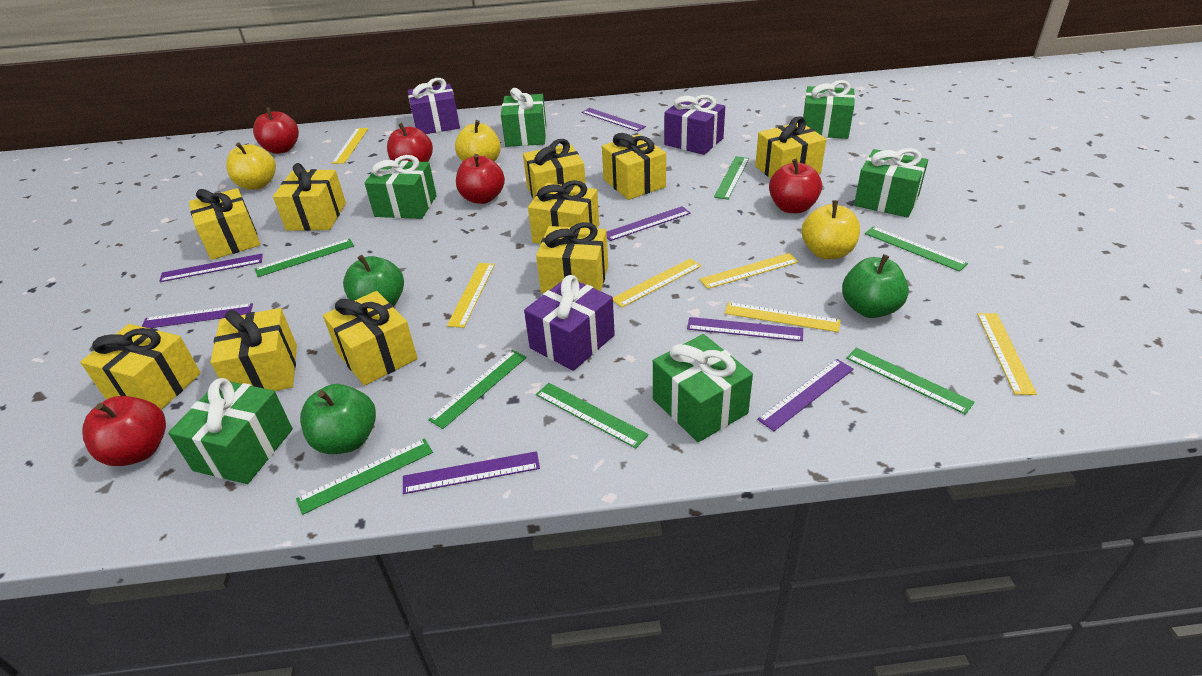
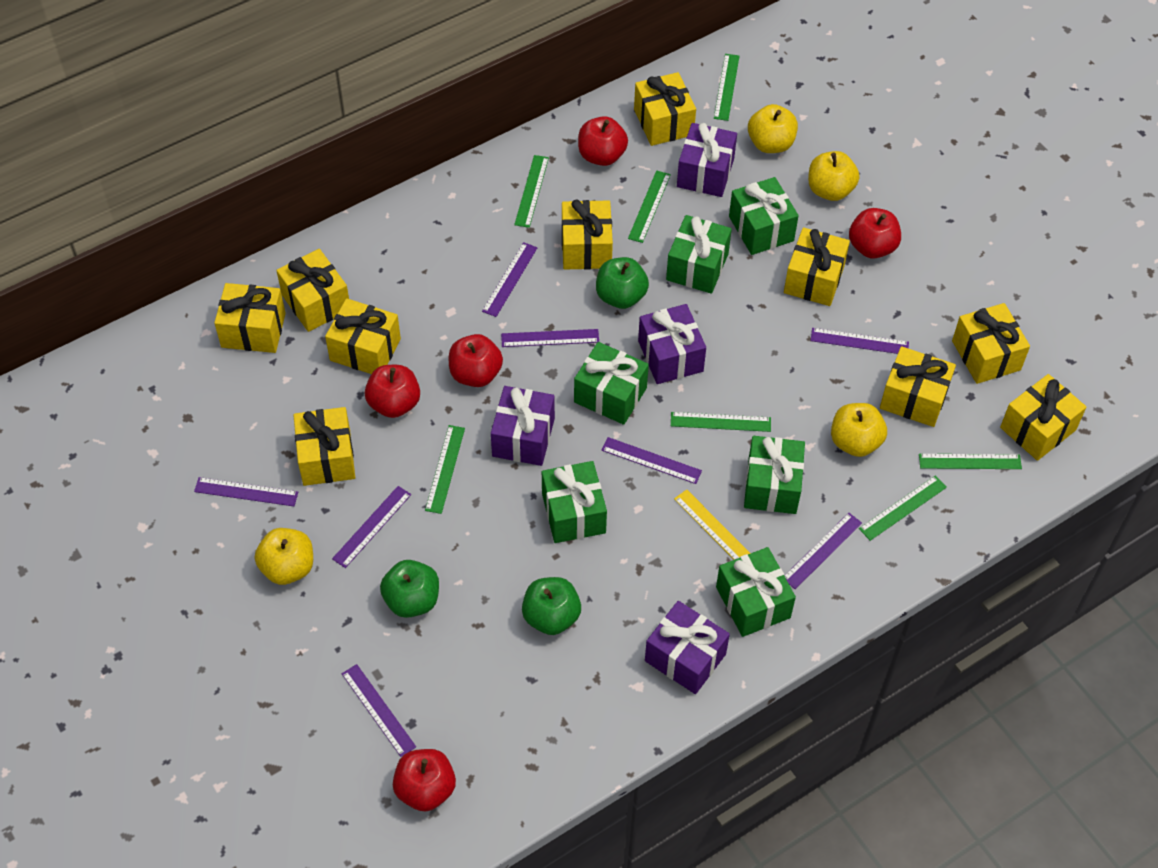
purple gift: [408,78,460,134] [524,275,615,371] [664,95,725,155] = 3 -> [491,386,555,466] [638,304,706,384] [645,601,730,694] [677,123,737,197] = 4
purple ruler: [141,303,253,328] [159,254,263,282] [403,451,540,494] [582,108,646,131] [607,206,691,241] [687,317,803,341] [757,359,854,431] = 7 -> [194,477,298,506] [332,486,411,568] [342,664,416,757] [482,242,538,317] [501,329,599,347] [602,437,702,484] [784,513,862,589] [811,328,909,354] = 8
yellow apple: [226,142,276,190] [455,120,501,162] [802,200,860,259] = 3 -> [255,528,313,585] [748,104,798,153] [808,151,859,201] [831,403,887,457] = 4
yellow ruler: [332,128,369,164] [447,263,495,328] [613,258,701,307] [699,253,799,289] [725,302,841,332] [977,313,1037,395] = 6 -> [674,489,751,560] = 1

